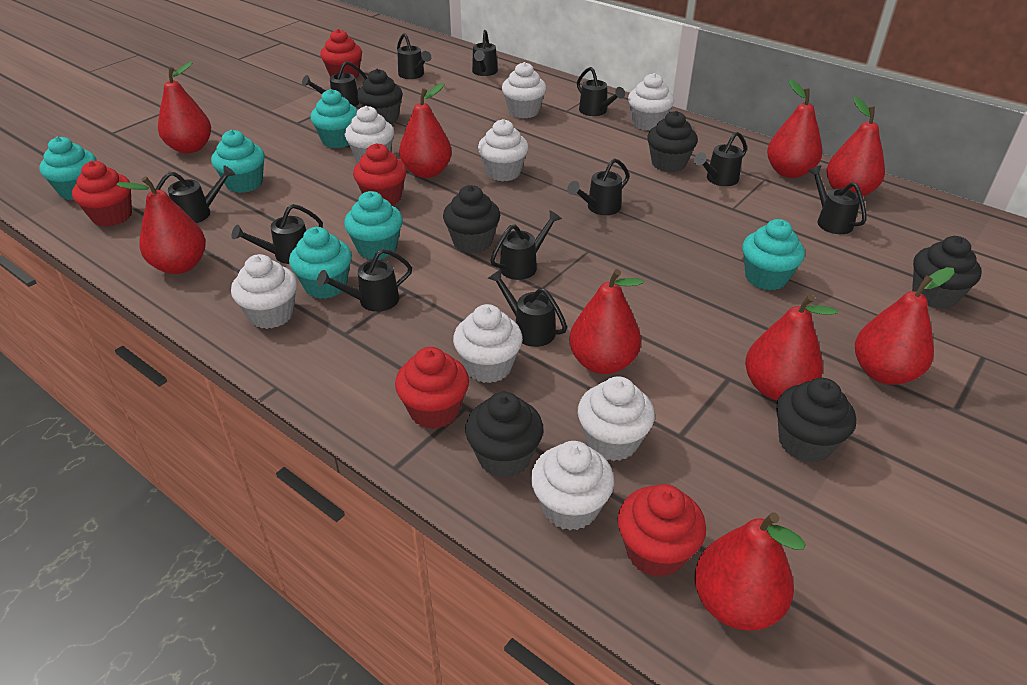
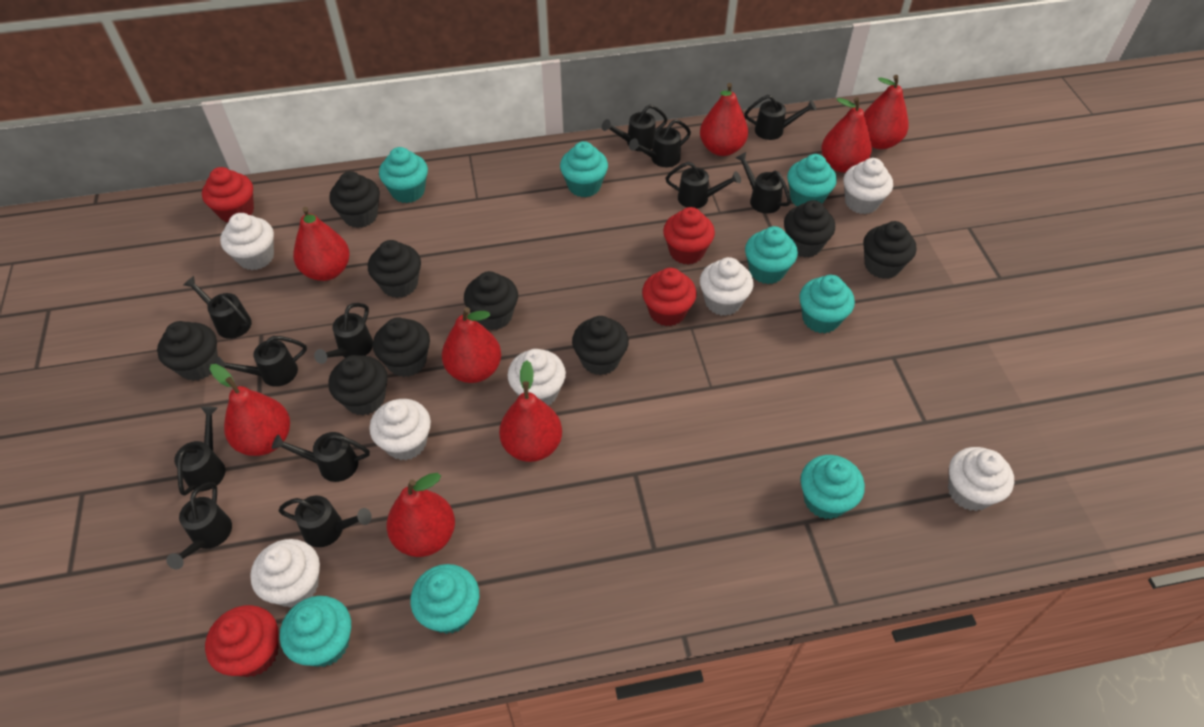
black cupcake: [357,69,403,124] [443,185,500,253] [465,392,544,478] [647,111,698,172] [776,378,856,463] [912,236,982,309] = 6 -> [157,321,218,381] [328,355,388,416] [329,171,380,228] [368,240,421,298] [373,317,430,377] [464,271,518,330] [572,316,629,375] [784,200,835,258] [863,221,916,279] = 9
red cupcake: [72,161,132,227] [320,29,362,79] [353,143,407,205] [395,347,469,429] [618,484,706,577] = 5 -> [202,167,254,222] [205,605,279,677] [642,268,697,326] [663,207,715,265] = 4
red pear: [116,176,206,274] [158,62,211,153] [399,83,452,178] [569,269,643,374] [694,513,806,631] [745,294,838,400] [767,80,822,178] [827,97,885,197] [855,267,955,385] = 9 -> [210,364,290,456] [293,207,350,281] [387,473,455,557] [442,307,501,383] [499,361,562,462] [700,83,748,156] [821,97,872,173] [864,75,909,149] = 8
turquoise cupcake: [39,136,97,200] [211,130,265,193] [289,227,352,299] [310,89,357,148] [344,191,403,260] [742,219,805,290] = 6 -> [280,596,351,667] [379,147,428,203] [410,564,480,634] [560,141,608,197] [745,226,798,284] [787,154,837,206] [799,275,855,333] [801,455,865,519] = 8
white cupcake: [231,254,297,329] [345,106,394,163] [453,304,523,383] [478,119,529,182] [502,62,547,119] [531,441,614,530] [578,376,655,461] [628,73,674,131] = 8 -> [220,213,274,270] [250,539,320,608] [369,399,431,461] [507,349,566,405] [700,257,754,316] [843,158,893,214] [948,447,1014,511] = 7

